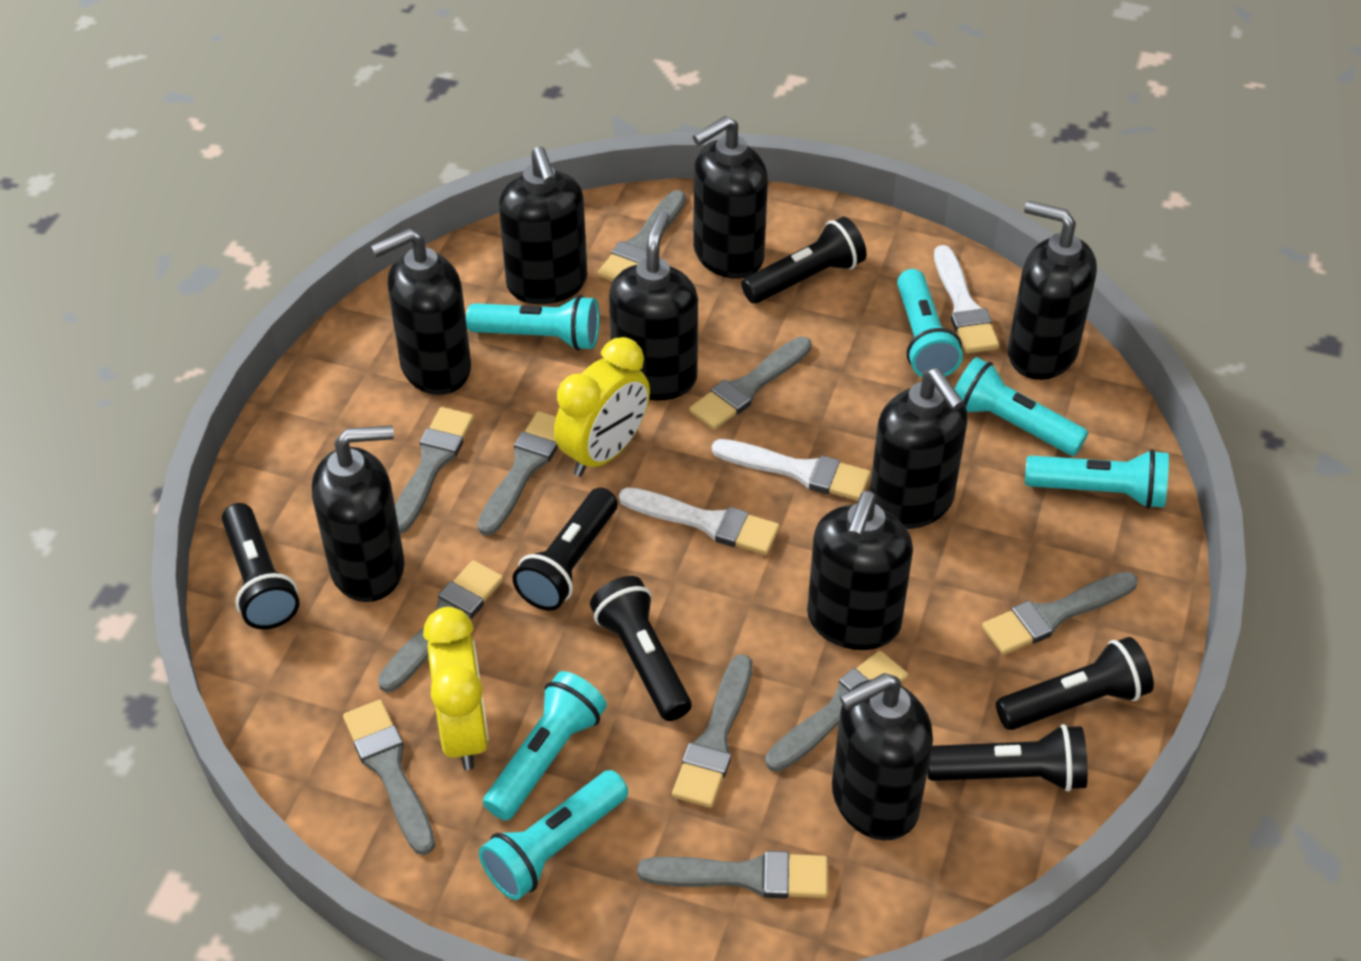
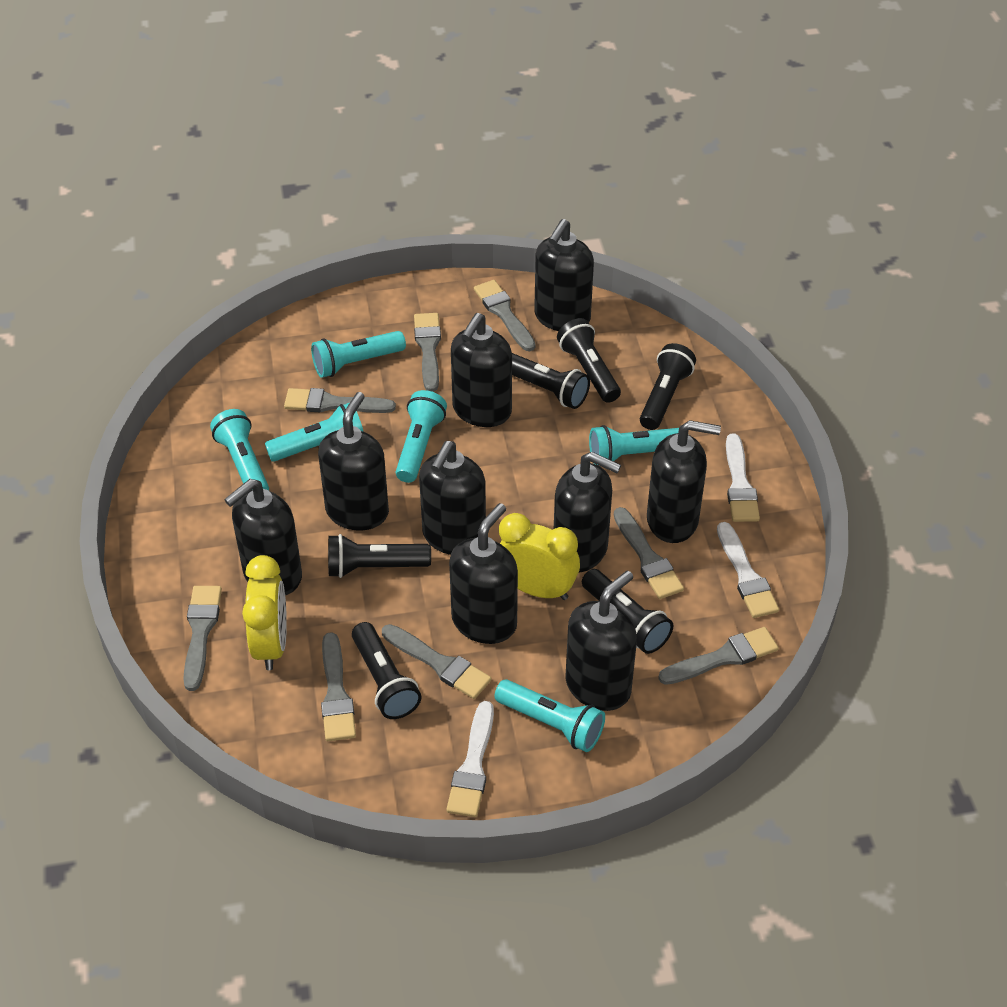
grey brush: [343,700,435,855] [378,560,504,692] [395,407,474,534] [477,411,558,536] [598,190,686,282] [637,851,828,899] [672,654,752,808] [689,336,812,430] [765,650,908,772] [982,571,1138,655] = 10 -> [183,586,222,691] [284,388,396,413] [321,632,356,741] [382,624,491,699] [414,313,441,392] [474,280,536,351] [614,507,684,599] [658,627,779,685] = 8

